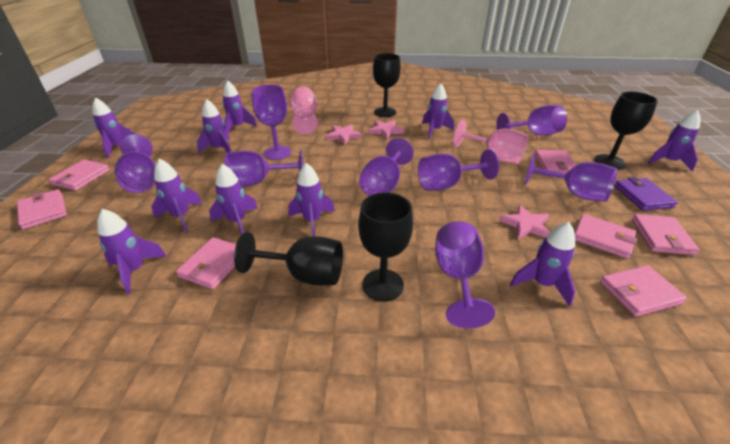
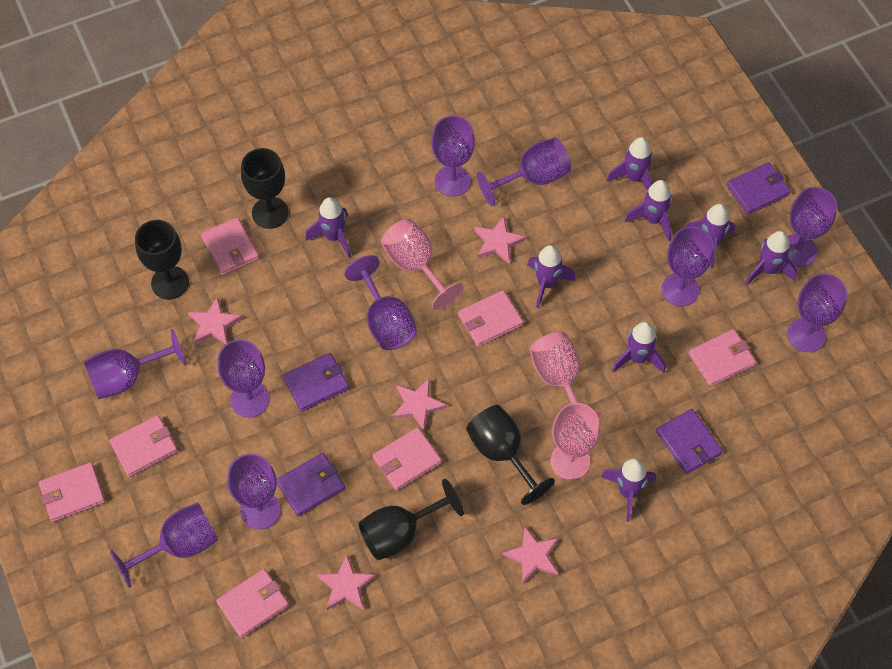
pink goblet: [290,86,318,134] [453,120,528,164] = 2 -> [381,219,464,310] [529,332,602,420] [550,403,600,480] = 3
pink star: [326,125,362,145] [368,120,404,139] [499,205,550,239] = 3 -> [188,297,242,345] [317,555,376,610] [392,378,447,431] [474,216,526,264] [502,527,559,583] = 5
purple goblet: [115,134,155,193] [225,150,303,187] [252,85,291,160] [359,138,414,196] [418,149,499,190] [435,221,495,329] [496,105,567,135] [525,154,617,202] = 8 -> [84,329,186,399] [110,503,218,588] [218,339,270,417] [227,454,281,529] [344,255,417,350] [431,116,475,197] [477,137,571,206] [662,227,714,306] [787,273,847,352] [788,187,837,267] = 10
purple rocket: [92,97,135,158] [97,209,166,294] [151,159,202,232] [197,99,232,153] [209,164,258,234] [223,80,257,133] [288,163,335,237] [422,83,454,139] [510,222,576,307] [648,110,701,172] = 10 -> [305,197,351,258] [527,245,576,308] [601,458,656,522] [607,137,653,190] [612,322,665,373] [625,180,672,241] [686,204,735,269] [745,231,797,285] = 8
purple wallet: [614,177,678,211] = 1 -> [276,453,345,517] [283,353,349,411] [656,409,723,474] [727,162,791,215] = 4

